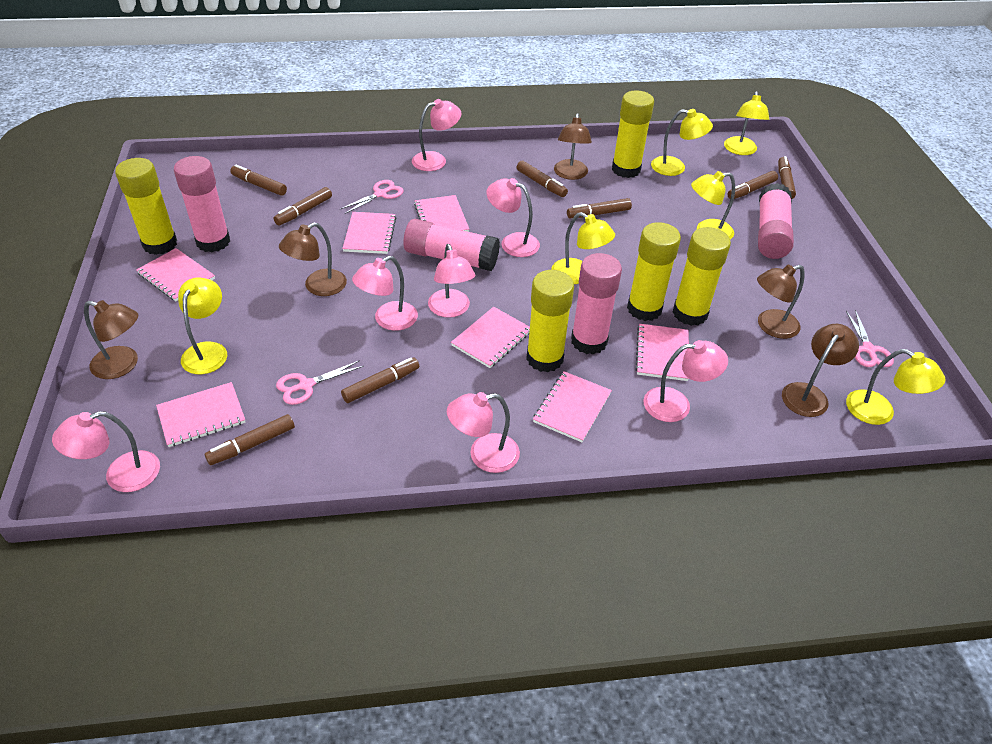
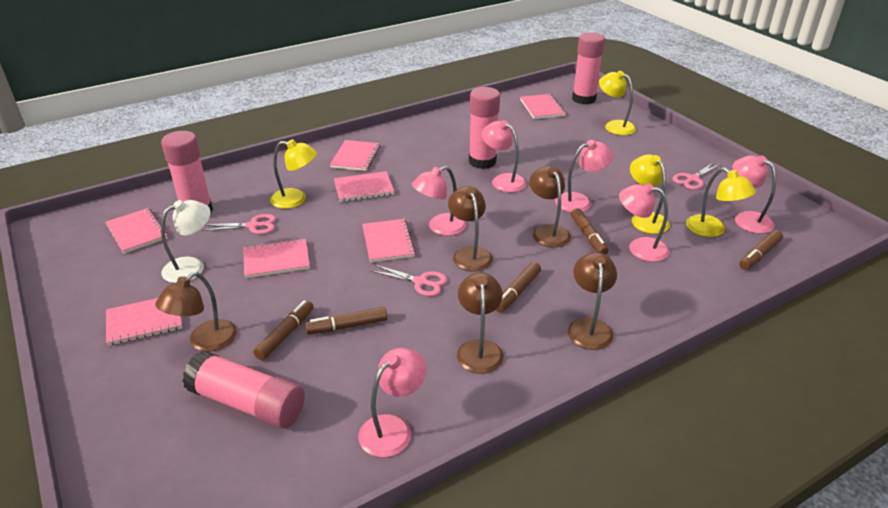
brown marker: [205,414,295,465] [230,165,287,196] [274,187,332,226] [341,357,419,403] [517,161,568,197] [567,198,632,218] [727,171,778,199] [778,156,796,199] = 8 -> [253,300,314,360] [305,306,388,335] [496,262,541,312] [571,208,609,255] [739,230,783,270] = 5
pink lamp: [52,411,160,492] [352,256,418,331] [412,99,462,171] [428,244,475,318] [447,392,520,473] [487,178,540,257] [644,340,728,422] = 7 -> [358,348,427,457] [412,166,466,236] [482,120,526,192] [555,140,614,212] [619,183,669,262] [732,155,776,234] = 6
white lamp: none = 0 -> [161,200,211,283] = 1
yellow glue stick: [115,158,177,255] [526,270,574,372] [612,90,654,178] [627,222,681,321] [673,227,731,326] = 5 -> none = 0
yellow lamp: [178,278,227,374] [551,212,615,284] [651,109,713,176] [691,171,735,240] [724,91,769,155] [846,349,945,425] = 6 -> [270,139,317,209] [599,71,636,135] [630,154,670,234] [686,167,756,237] = 4

